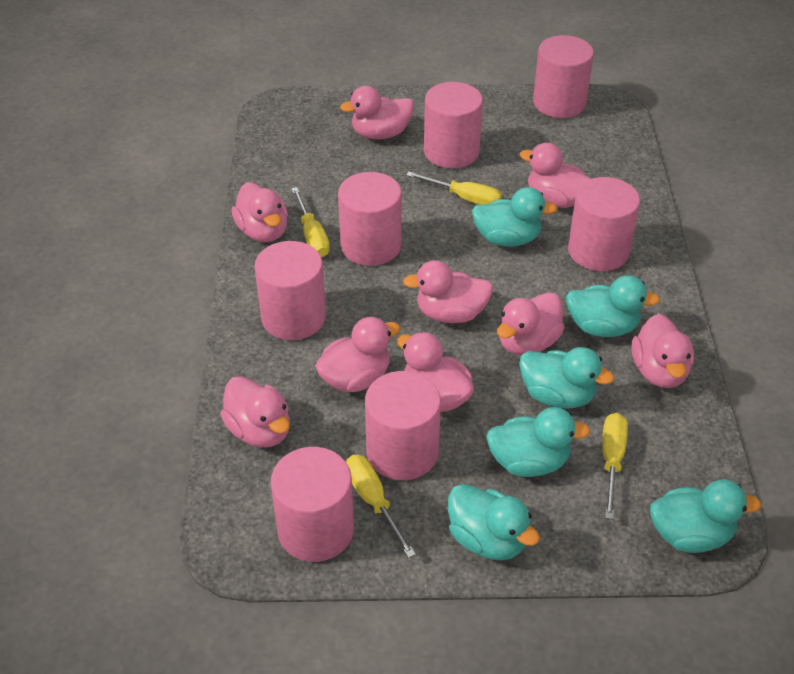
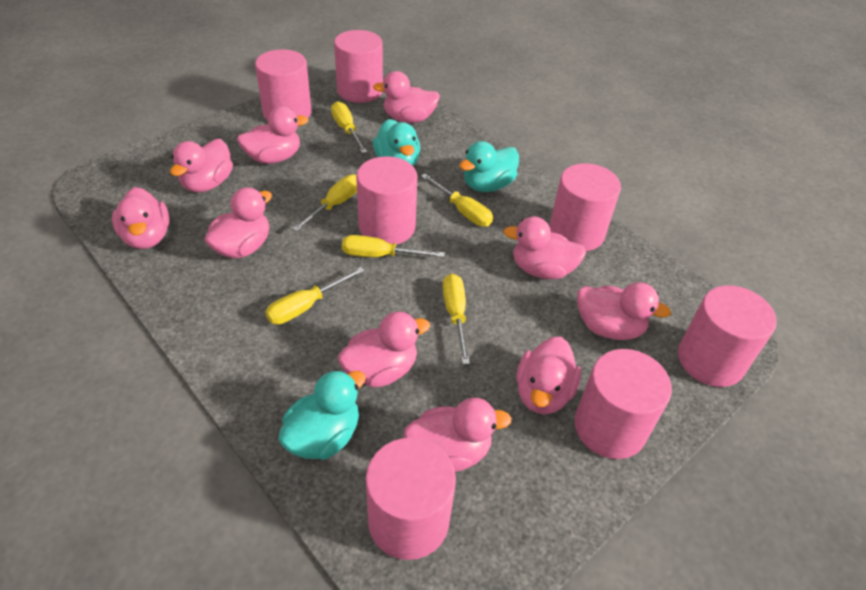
pink duck: [220,376,290,447] [231,182,288,242] [315,317,400,392] [340,86,414,139] [397,332,474,412] [403,260,493,323] [497,292,565,355] [520,143,591,208] [632,314,694,388] = 9 -> [112,187,169,249] [170,139,233,192] [204,187,272,258] [237,106,309,164] [338,312,430,387] [373,71,440,123] [403,398,512,472] [504,216,586,279] [516,337,581,414] [577,282,671,340] = 10
turquoise duck: [448,484,540,561] [472,187,558,246] [486,407,590,477] [519,347,614,409] [566,275,660,337] [650,479,761,553] = 6 -> [278,370,366,460] [373,119,420,166] [459,141,519,192] = 3
yellow screwdriver: [291,187,330,257] [346,455,416,558] [406,172,502,205] [602,413,628,519] = 4 -> [265,267,364,324] [292,175,357,232] [331,101,367,153] [342,235,445,257] [421,174,493,227] [442,274,470,365] = 6

